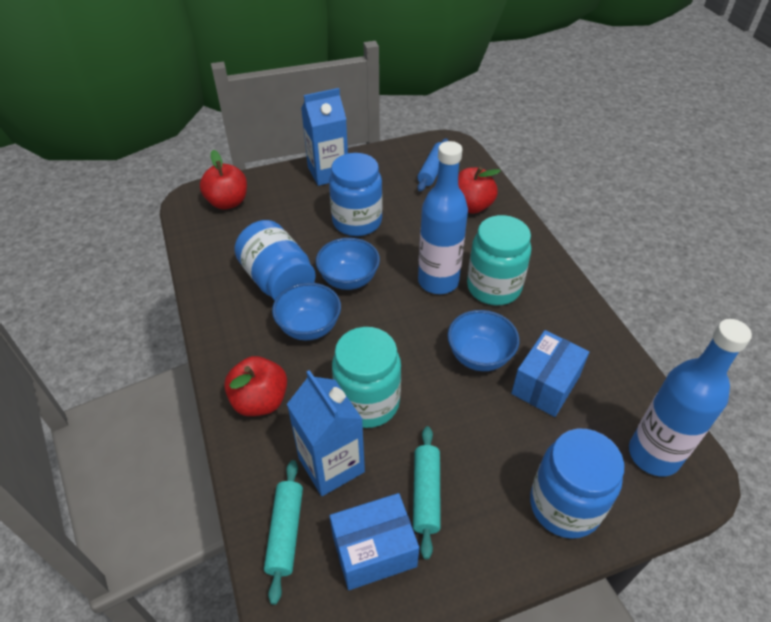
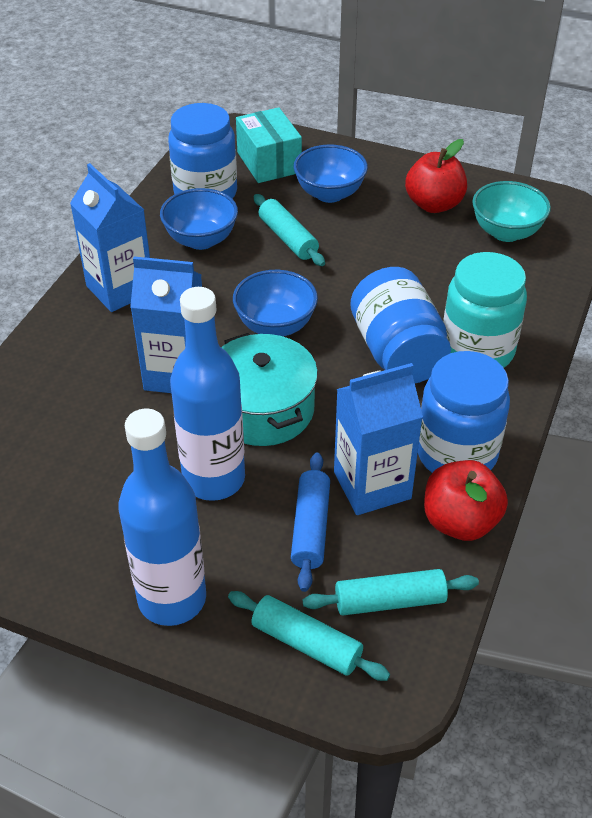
blue box: [330,493,419,590] [511,330,589,417] = 2 -> none = 0
blue carton: [287,370,365,496] [301,88,348,186] = 2 -> [70,163,150,312] [130,256,202,393] [334,363,423,515] = 3
red apple: [200,150,247,209] [224,356,287,416] [458,167,501,214] = 3 -> [405,139,467,213] [424,460,508,541] = 2
turquoise bowl: none = 0 -> [472,181,551,242] = 1
turquoise box: none = 0 -> [236,107,302,183] = 1
turquoise jar: [332,327,401,428] [467,215,531,305] = 2 -> [443,252,527,368] = 1
turquoise pot: none = 0 -> [221,333,318,446] = 1
turquoise rolling pin: [264,460,303,605] [413,426,441,559] = 2 -> [228,591,390,681] [254,194,325,266] [303,569,479,615] = 3

